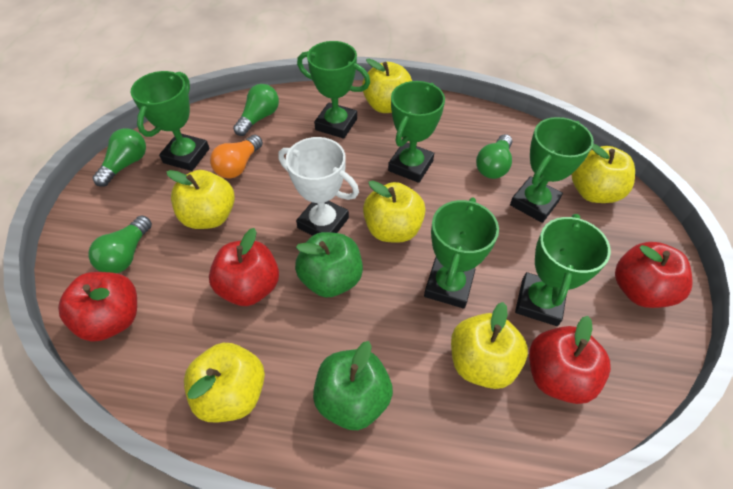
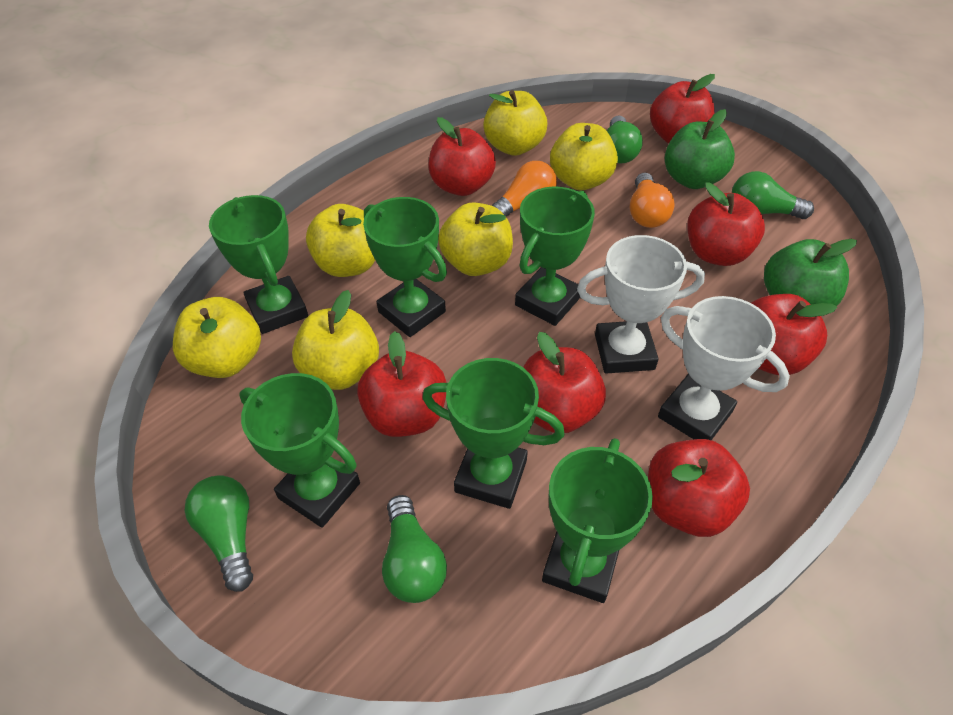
orange light bulb: [210,135,263,179] = 1 -> [491,161,557,216] [630,173,675,228] = 2
red apple: [58,272,137,342] [209,228,279,306] [529,316,611,404] [615,242,692,308] = 4 -> [357,331,447,437] [428,117,496,196] [523,332,606,433] [648,439,750,537] [650,74,715,144] [687,183,765,266] [751,294,837,375] = 7
white trophy: [278,137,359,236] = 1 -> [577,235,705,373] [658,296,790,440] = 2

